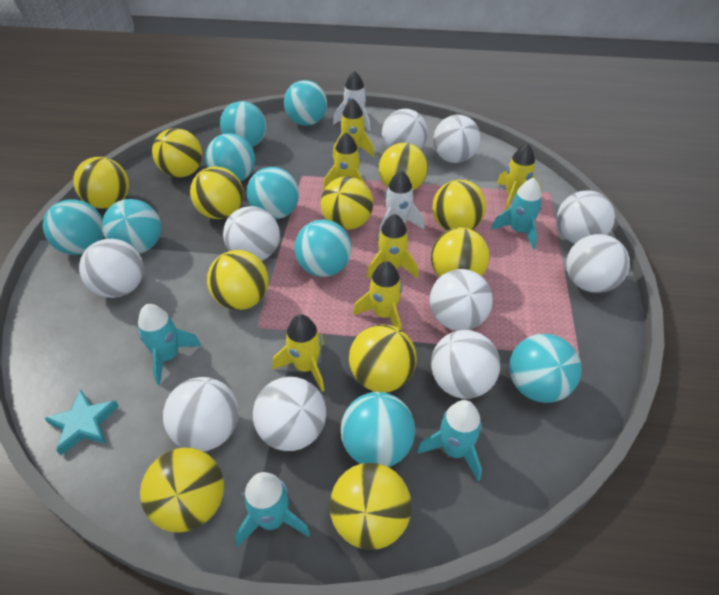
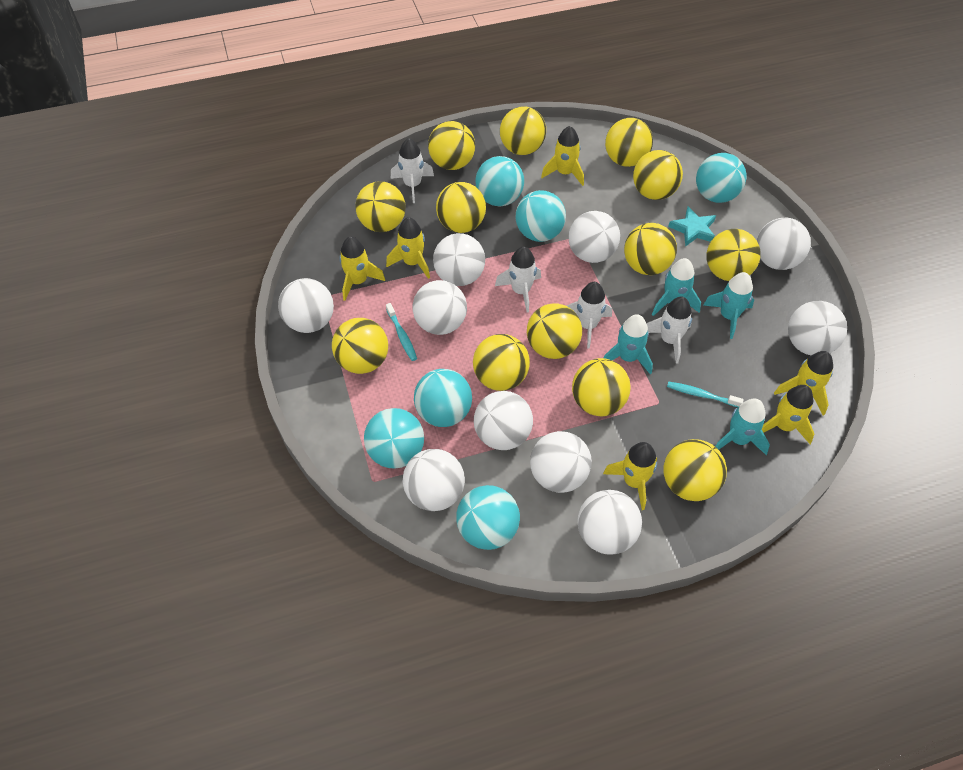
turquoise ball: [43,199,104,255] [102,199,161,254] [205,133,255,181] [220,101,266,147] [247,167,299,219] [284,80,327,126] [294,219,352,277] [341,392,415,467] [509,334,582,403] = 9 -> [364,408,424,469] [414,369,472,427] [456,485,520,550] [475,156,524,206] [515,190,566,242] [696,153,747,203] = 6
turquoise toothbrush: none = 0 -> [386,303,417,361] [667,382,744,407] = 2
white rocket: [333,71,370,131] [379,170,424,233] = 2 -> [391,138,434,203] [495,246,541,313] [567,282,612,349] [647,297,692,364] = 4
yellow ball: [73,157,129,209] [140,448,224,533] [152,128,202,178] [190,166,243,219] [207,250,269,310] [321,176,373,230] [329,463,412,550] [349,324,417,392] [378,143,428,191] [431,227,490,277] [432,180,486,231] = 11 -> [332,318,388,374] [355,181,406,232] [428,121,475,170] [436,182,486,233] [473,334,530,391] [500,107,546,155] [527,303,582,359] [572,358,631,416] [605,118,653,167] [624,223,677,275] [633,150,683,200] [663,439,727,501] [706,229,761,281] = 13

